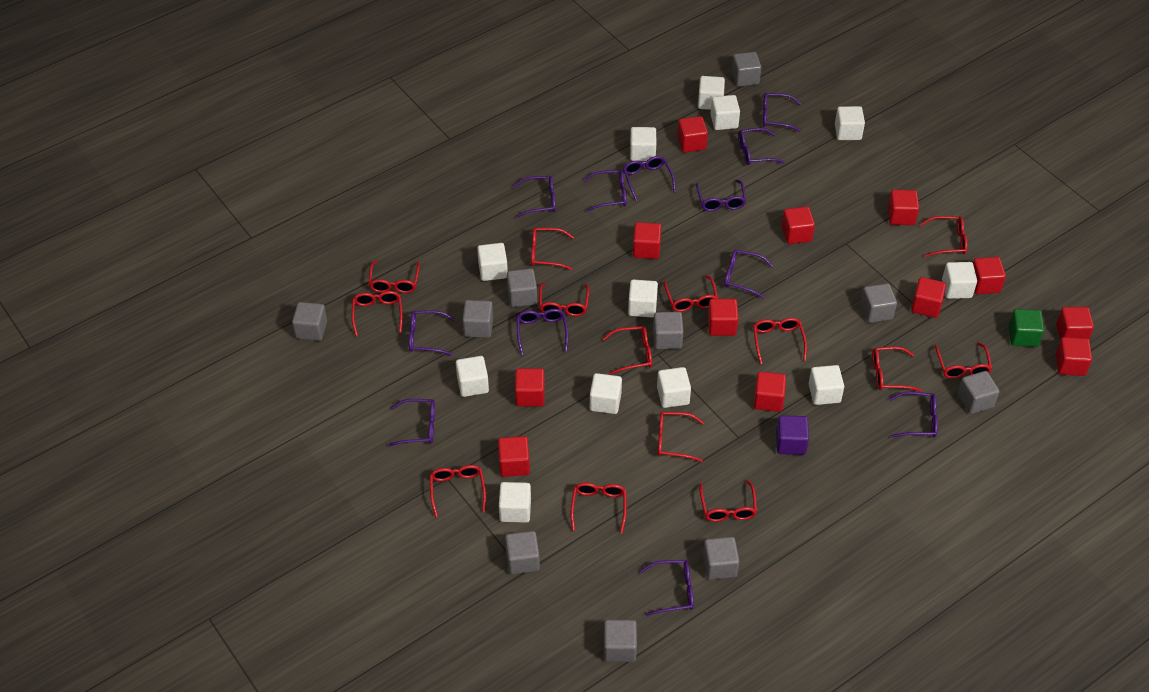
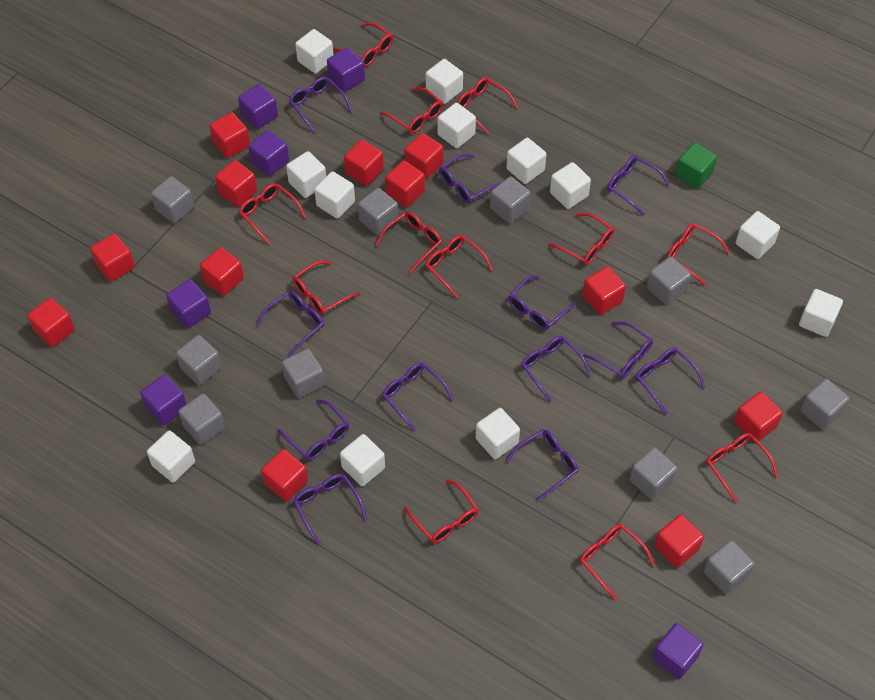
purple cube: [776,415,809,455] = 1 -> [140,375,186,426] [166,279,211,328] [238,84,278,129] [248,130,289,176] [327,47,365,92] [652,623,704,679] = 6
red glasses: [352,291,403,337] [369,261,420,293] [430,465,486,518] [531,228,574,270] [539,282,589,316] [571,483,627,534] [603,326,652,375] [658,412,704,462] [664,275,718,312] [699,480,757,522] [753,318,807,364] [872,347,922,392] [919,216,968,257] [934,342,992,379] = 14 -> [239,183,306,244] [293,261,360,315] [333,22,393,67] [375,211,442,273] [380,87,443,134] [404,479,478,543] [425,235,493,298] [457,77,518,134] [548,213,614,265] [580,524,655,600] [667,223,730,286] [706,433,778,503] = 12

